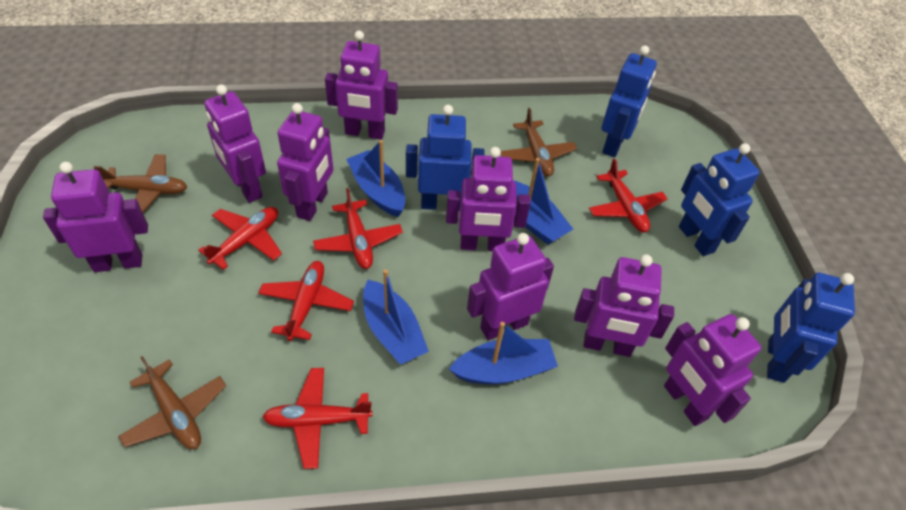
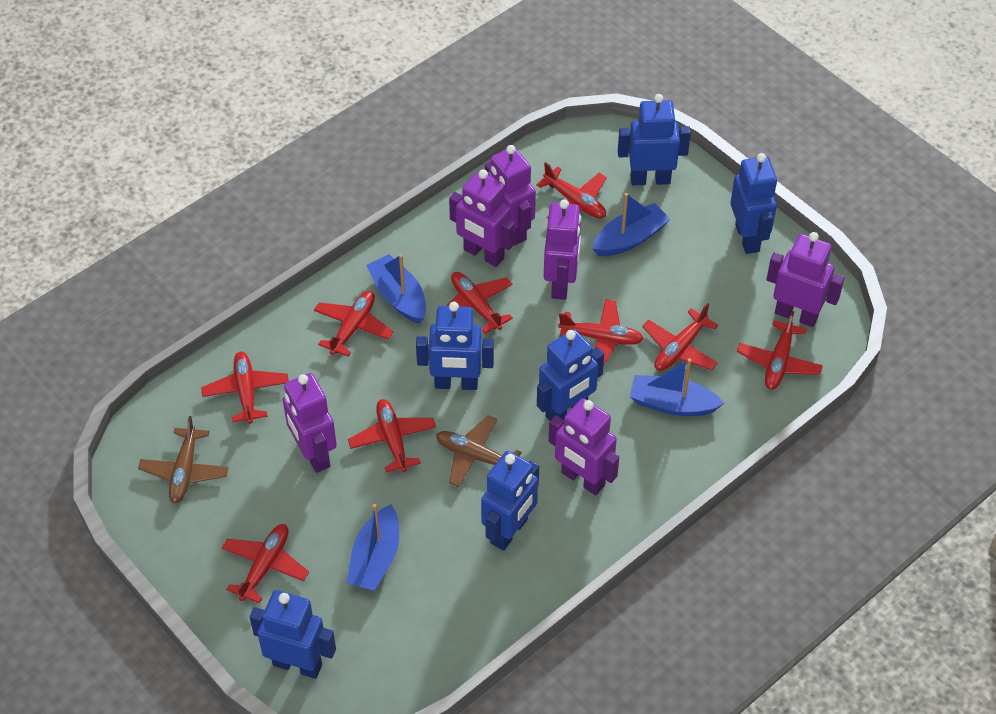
blue robot: [406,105,485,211] [602,45,657,157] [679,143,760,256] [767,273,855,383] = 4 -> [250,590,336,679] [416,302,494,390] [481,451,539,551] [537,329,604,421] [618,94,691,185] [730,153,777,254] = 6
brown plane: [93,154,187,212] [118,356,226,449] [501,108,577,176] = 3 -> [138,416,229,504] [436,415,521,487] = 2
purple robot: [43,162,148,272] [204,85,266,203] [277,103,333,221] [325,31,398,140] [446,147,531,251] [467,233,554,340] [574,254,674,357] [664,314,761,426] = 8 -> [283,373,337,473] [449,169,515,267] [485,145,536,245] [544,199,581,300] [549,398,619,495] [767,232,844,327] = 6
red plane: [198,207,282,270] [258,261,354,341] [263,368,372,469] [313,188,403,269] [589,158,667,232] = 5 -> [201,351,289,424] [222,524,309,604] [314,291,393,357] [348,399,436,473] [447,272,513,334] [536,162,607,219] [558,299,644,366] [642,303,719,371] [737,311,823,390] = 9

